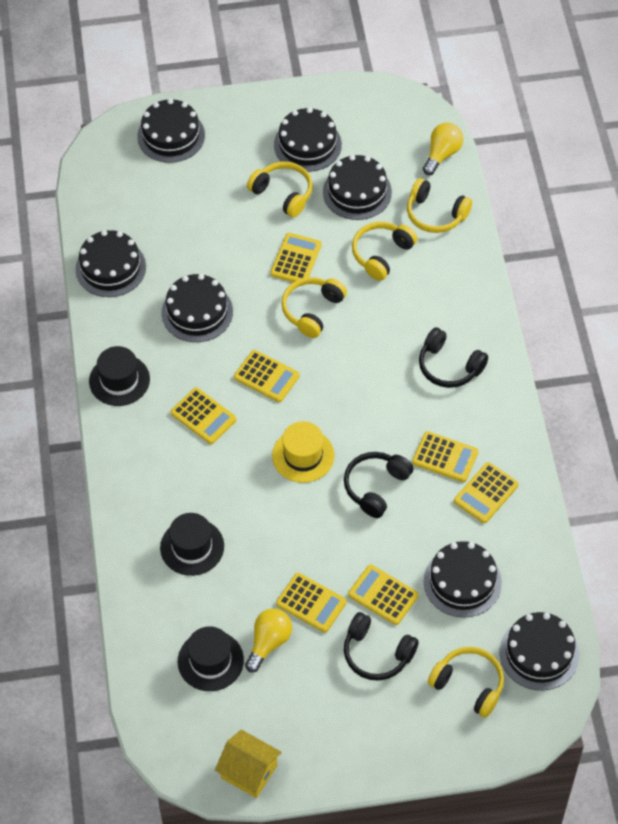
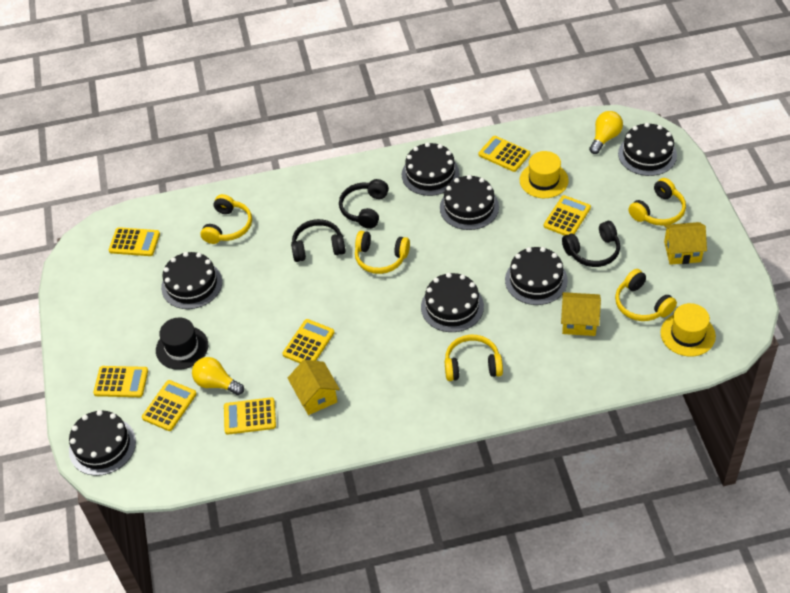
black hat: [89,346,150,406] [160,513,224,576] [178,626,244,691] = 3 -> [156,317,208,370] = 1
yellow hat: [272,421,335,483] = 1 -> [520,151,569,198] [661,303,716,356] = 2
yellow house: [215,730,282,798] = 1 -> [288,360,340,415] [561,292,601,336] [664,222,707,265] = 3

